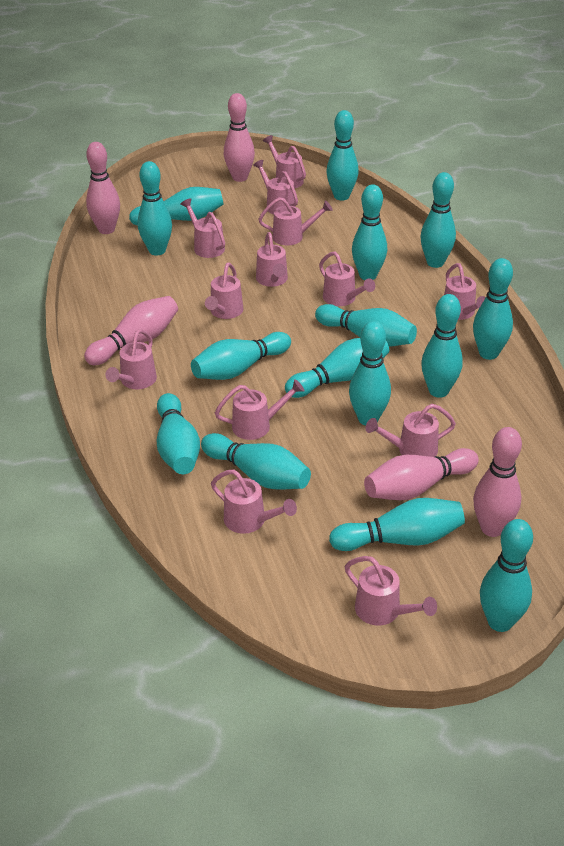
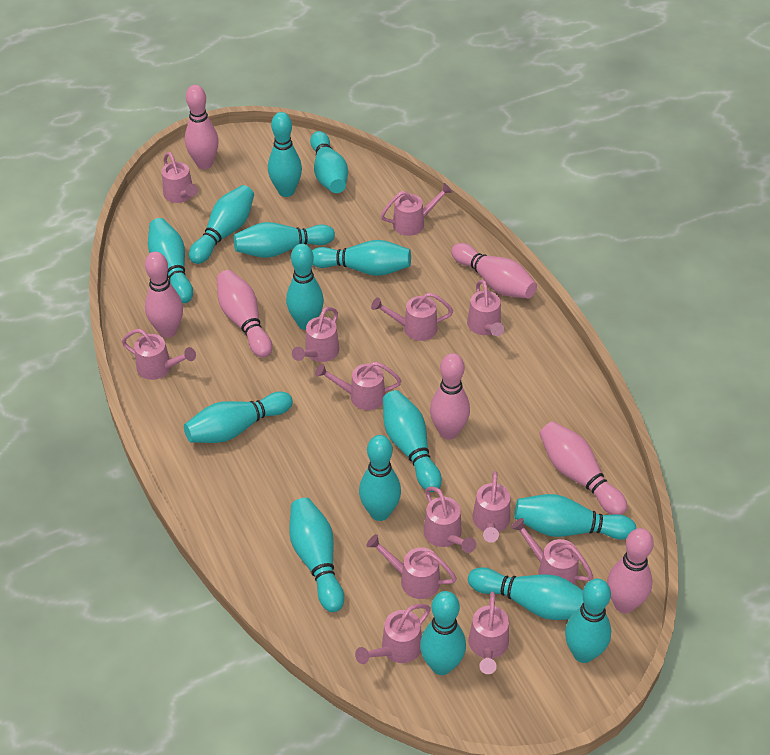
pink bowling pin: [84,296,178,365] [86,142,120,234] [224,93,255,182] [364,448,479,500] [473,427,522,537] = 5 -> [145,252,183,338] [185,85,219,169] [217,270,272,358] [430,353,470,440] [451,243,537,299] [540,421,627,515] [607,528,654,613] = 7

